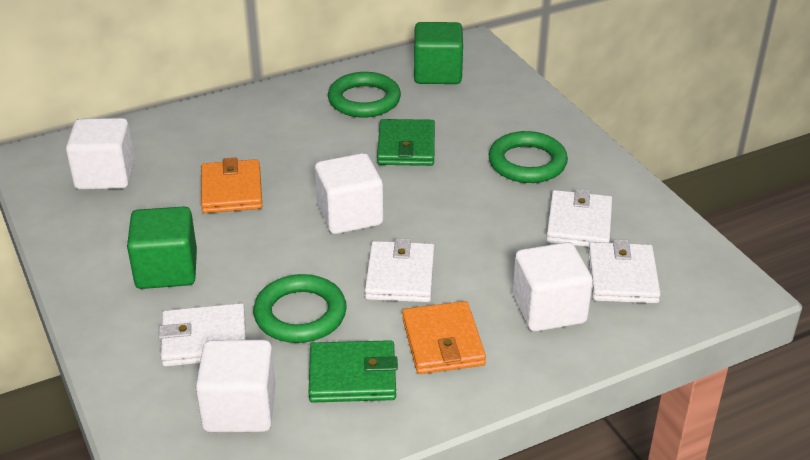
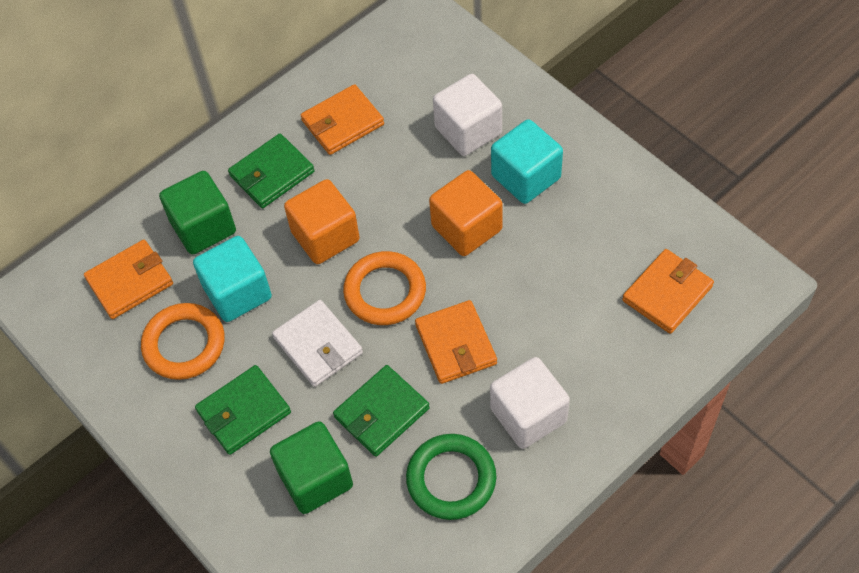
green ring: [253,274,347,343] [328,72,401,118] [489,131,568,183] = 3 -> [406,434,496,520] = 1
green wallet: [309,340,398,403] [377,119,435,166] = 2 -> [195,365,291,455] [228,133,315,208] [333,365,430,457] = 3
orange cube: none = 0 -> [284,179,360,264] [429,170,503,256] = 2
orange ring: none = 0 -> [141,303,225,380] [343,251,426,325] = 2
orange wallet: [201,158,262,213] [402,301,486,374] = 2 -> [84,240,173,319] [301,84,384,155] [415,300,497,384] [622,249,714,334] = 4
turquoise cube: none = 0 -> [193,236,272,322] [491,119,563,204] = 2
white cube: [66,118,135,190] [196,340,276,432] [315,153,383,234] [512,242,593,332] = 4 -> [433,74,502,156] [490,357,570,449] = 2
white wallet: [158,303,246,367] [365,238,434,302] [546,189,612,247] [588,239,661,303] = 4 -> [272,300,363,387] = 1

